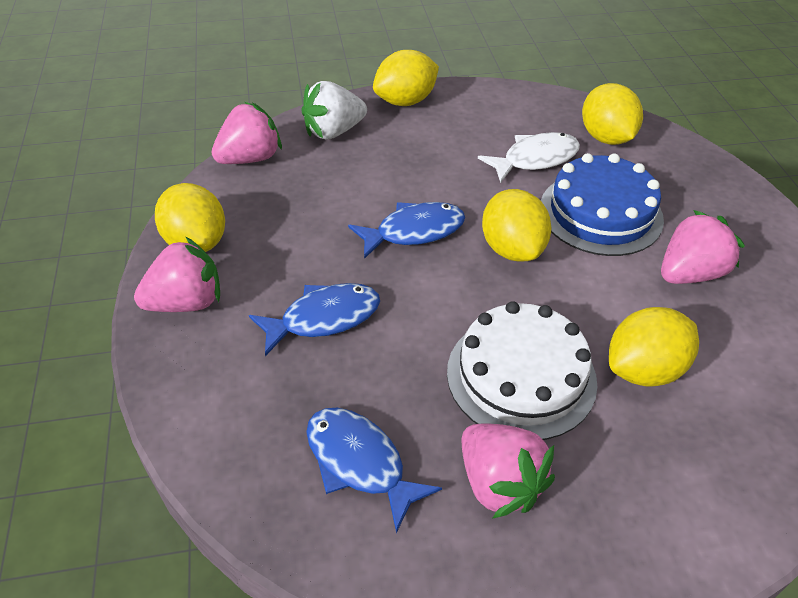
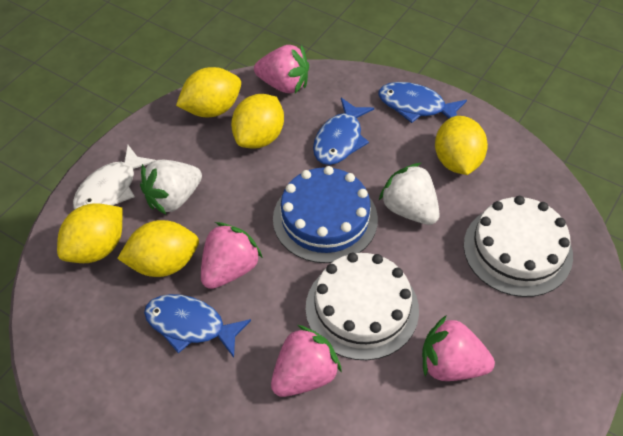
white cake: [447,301,598,440] = 1 -> [306,253,419,360] [464,196,573,297] = 2
white strawberry: [302,81,367,139] = 1 -> [140,160,202,215] [379,163,440,225] = 2

